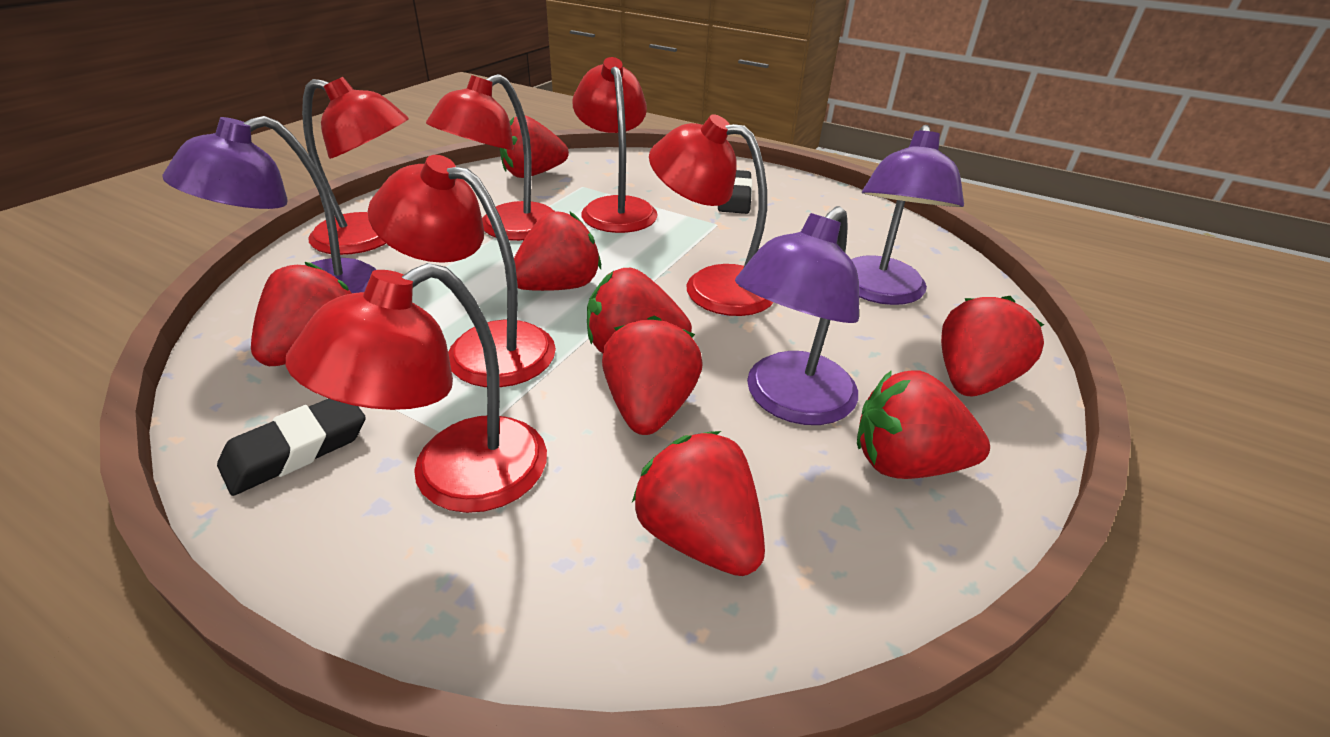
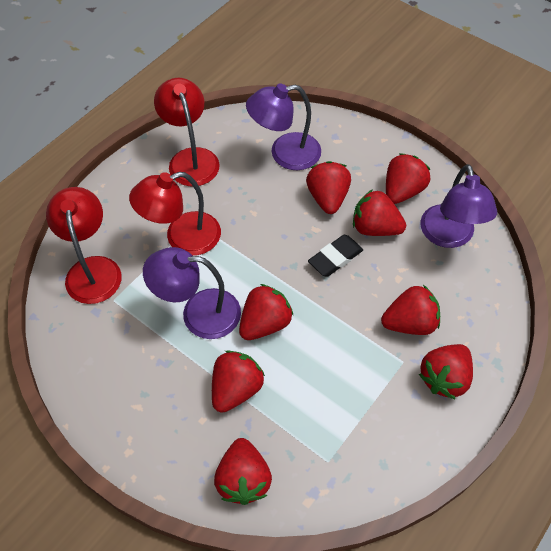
black eraser: [217,398,366,496] [718,170,752,214] = 2 -> [308,235,363,277] = 1
red lamp: [286,263,547,513] [302,77,409,255] [368,155,556,387] [426,74,556,241] [572,57,658,233] [649,114,774,316] = 6 -> [46,187,122,304] [129,172,221,256] [154,78,220,186] = 3

